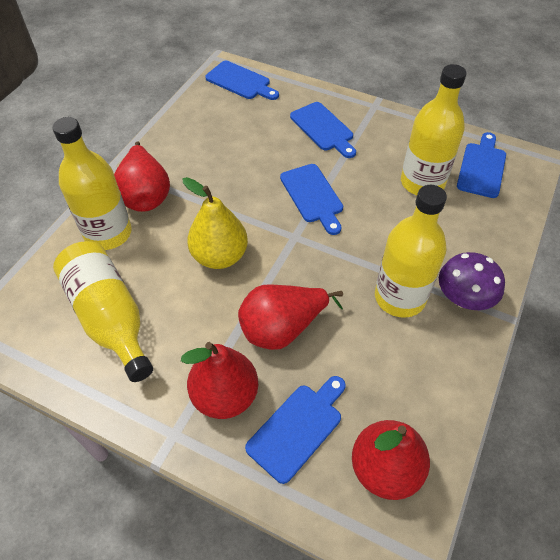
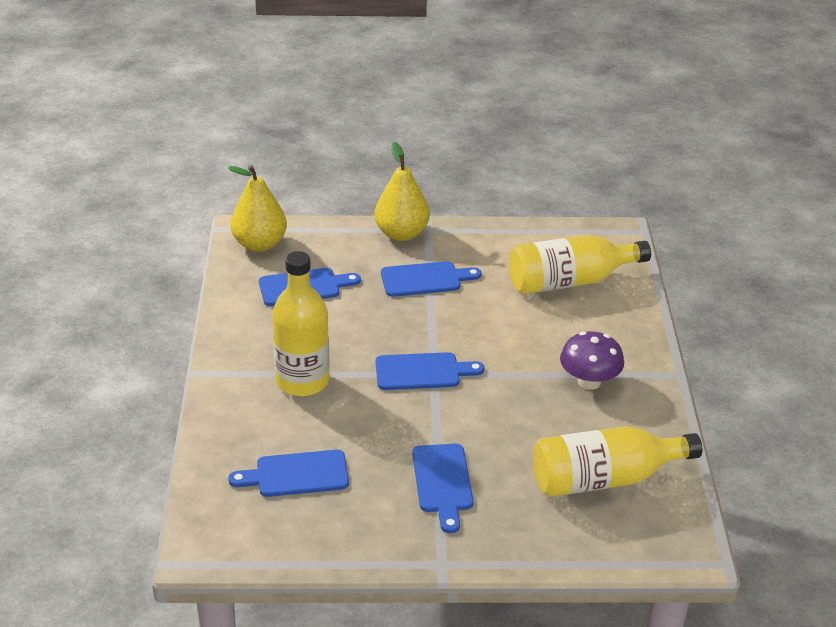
red pear: [114,141,170,212] [181,342,258,419] [238,284,343,350] [352,420,430,500] = 4 -> none = 0
yellow bottle: [52,117,132,250] [53,241,153,382] [375,185,447,318] [401,64,467,195] = 4 -> [272,251,330,396] [509,235,651,294] [533,426,702,497] = 3
yellow pear: [183,177,248,269] = 1 -> [228,165,287,252] [374,142,430,241] = 2

